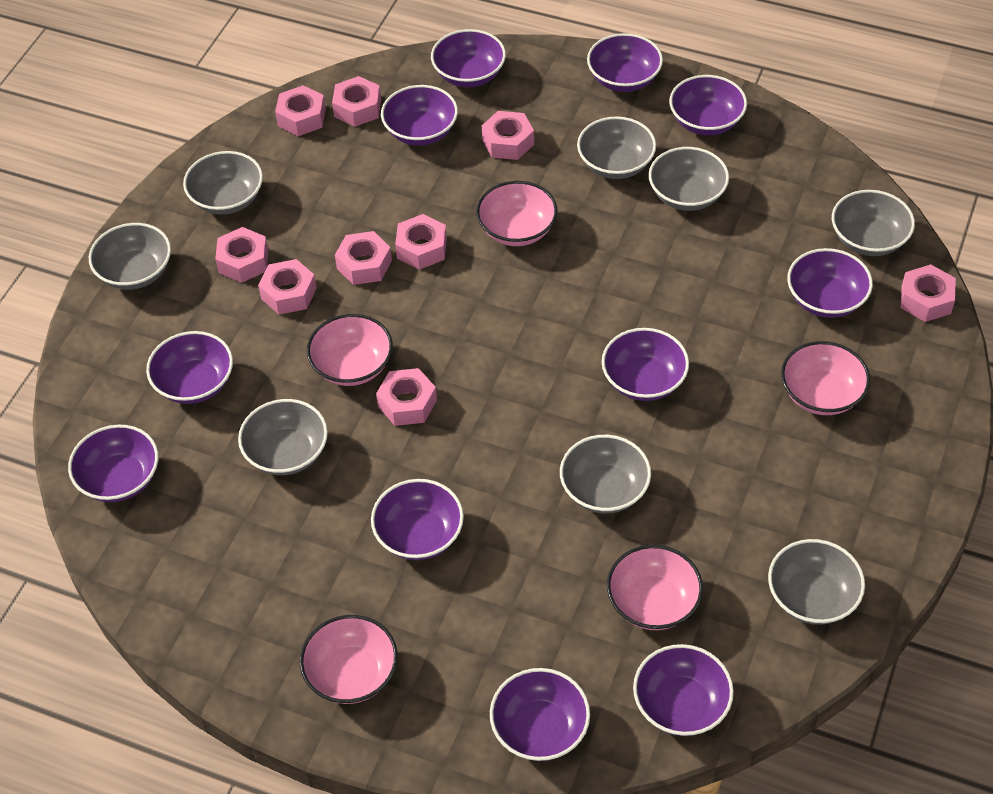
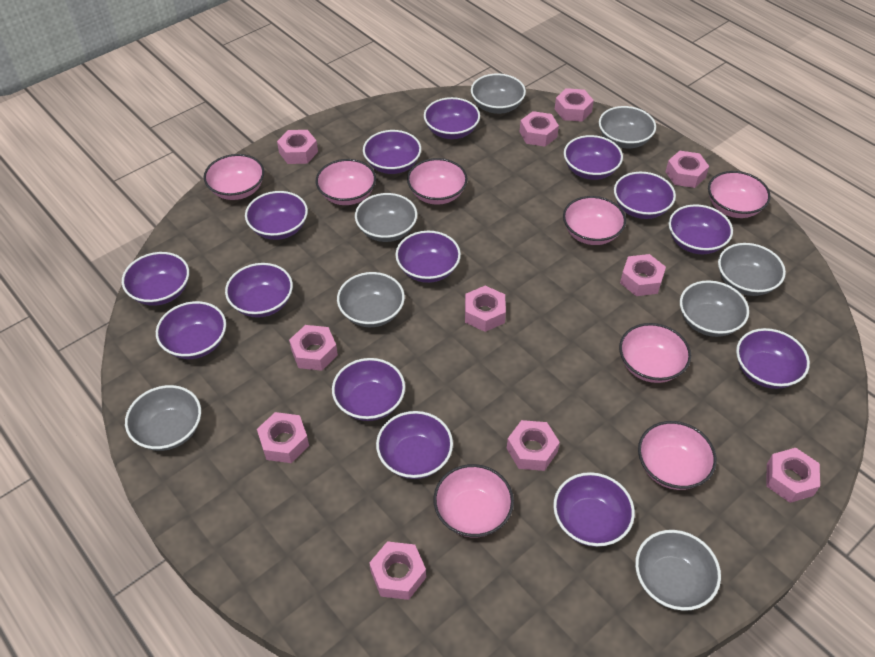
pink bowl: [300,615,398,704] [307,314,393,386] [476,181,557,246] [607,545,703,630] [781,341,870,415] = 5 -> [204,154,264,200] [316,159,376,205] [407,158,468,205] [433,464,514,538] [563,196,626,245] [619,323,691,383] [638,421,716,490] [708,171,771,218] = 8
pink nut: [215,227,268,283] [258,259,317,315] [275,85,326,136] [332,76,381,127] [335,231,392,285] [376,368,437,426] [395,214,447,270] [482,111,534,160] [901,265,956,322] = 9 -> [257,412,309,463] [277,130,318,164] [289,325,338,371] [369,541,426,600] [465,286,506,332] [507,420,560,471] [520,111,559,146] [555,88,594,121] [620,254,666,296] [665,151,709,188] [766,448,820,503] = 11
purple bowl: [68,425,158,502] [146,331,233,404] [371,479,464,560] [381,85,458,146] [431,29,506,87] [490,668,590,761] [587,33,663,92] [602,328,689,401] [633,644,734,736] [669,75,747,135] [787,248,873,318] = 11 -> [122,252,189,306] [156,301,226,359] [225,263,293,318] [245,191,308,240] [332,358,405,421] [363,130,421,174] [376,411,453,479] [395,231,461,283] [424,97,480,139] [553,472,635,547] [564,135,623,180] [614,172,676,219] [669,204,733,254] [736,328,810,389] = 14

